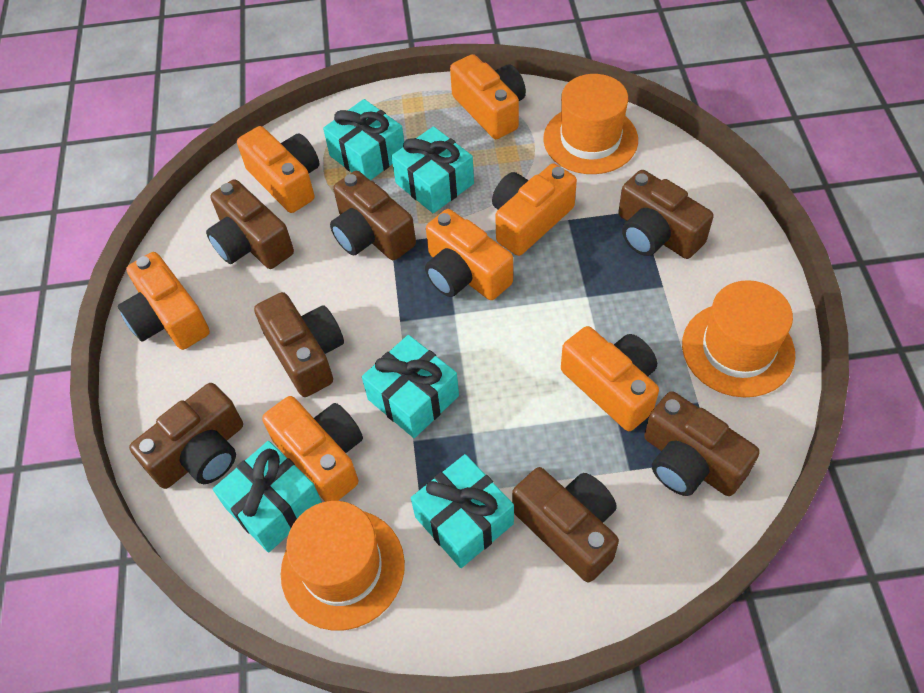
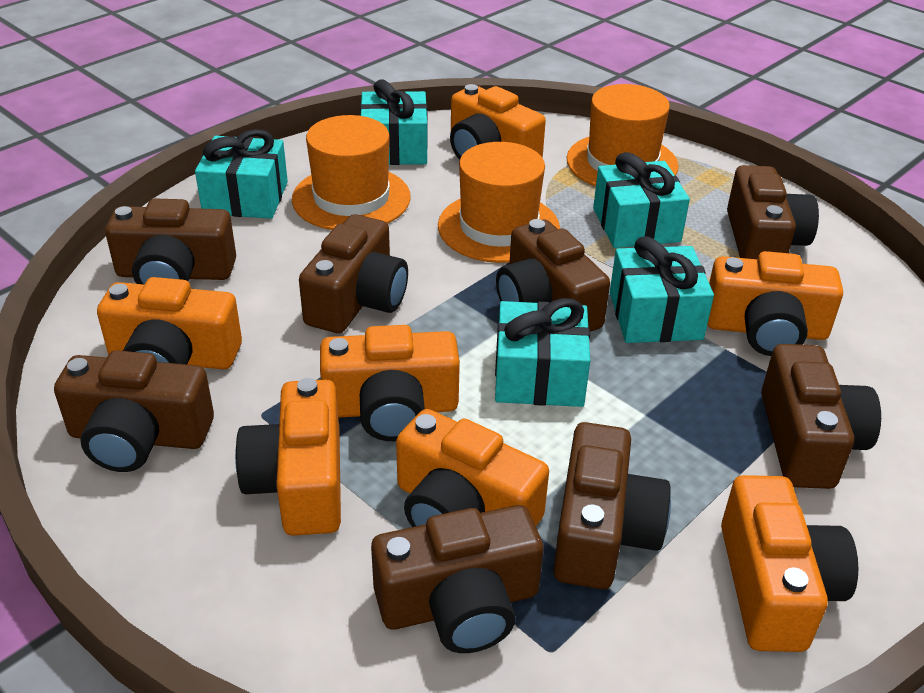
brown camera: [129,383,243,489] [206,179,294,269] [254,292,344,397] [330,171,416,260] [512,467,619,582] [618,170,714,259] [644,391,760,496] = 7 -> [54,350,214,472] [105,198,236,285] [299,214,408,333] [371,505,544,653] [496,219,610,332] [553,422,671,589] [727,165,819,260] [761,344,881,489] = 8

